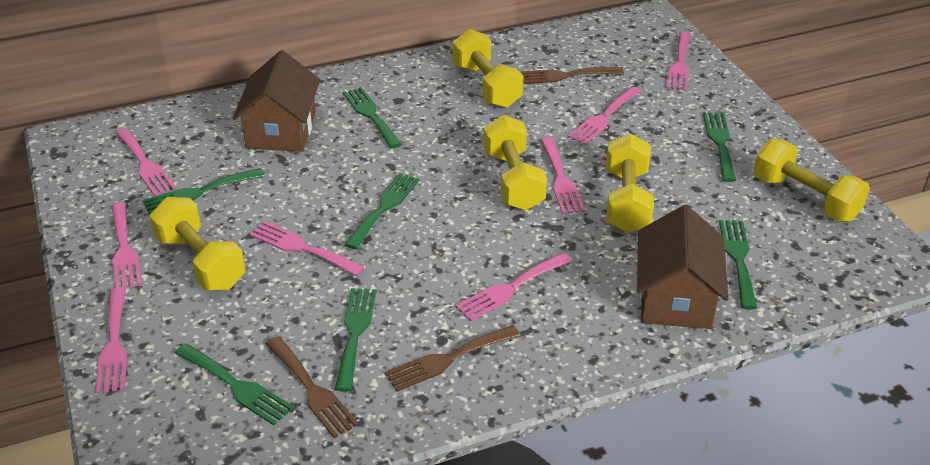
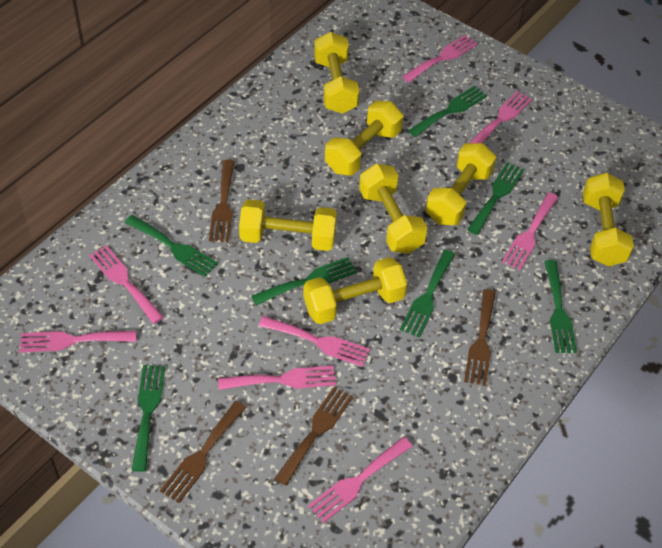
brown fork: [266,336,359,438] [385,325,520,392] [520,67,624,84] = 3 -> [160,401,246,503] [209,160,235,242] [275,387,353,486] [464,289,496,386] = 4
brown house: [233,50,320,152] [637,205,728,329] = 2 -> none = 0
yellow dumbbell: [149,197,246,290] [452,29,524,108] [483,115,547,210] [606,133,654,233] [753,139,870,222] = 5 -> [239,199,337,251] [303,257,407,324] [314,32,360,114] [325,101,403,176] [359,164,428,253] [425,143,496,225] [583,172,634,266] = 7

